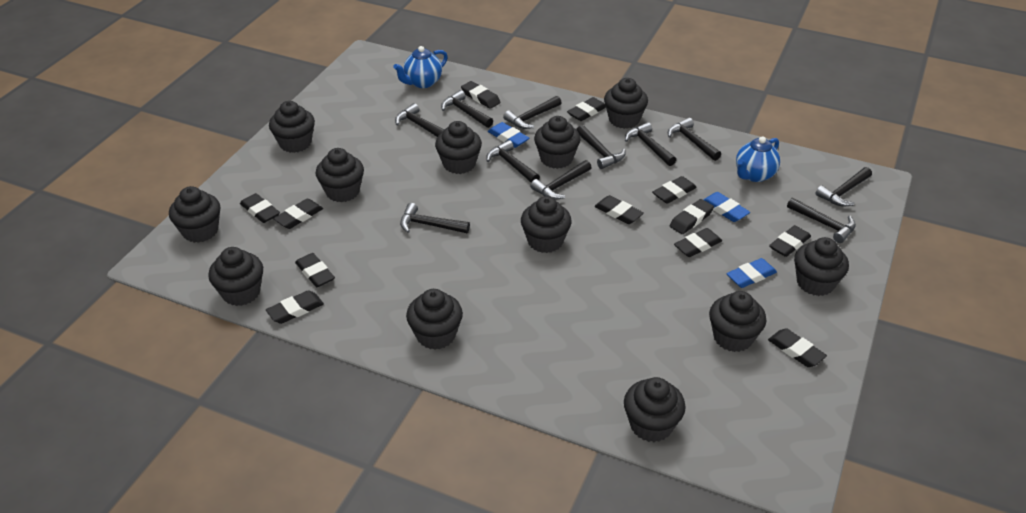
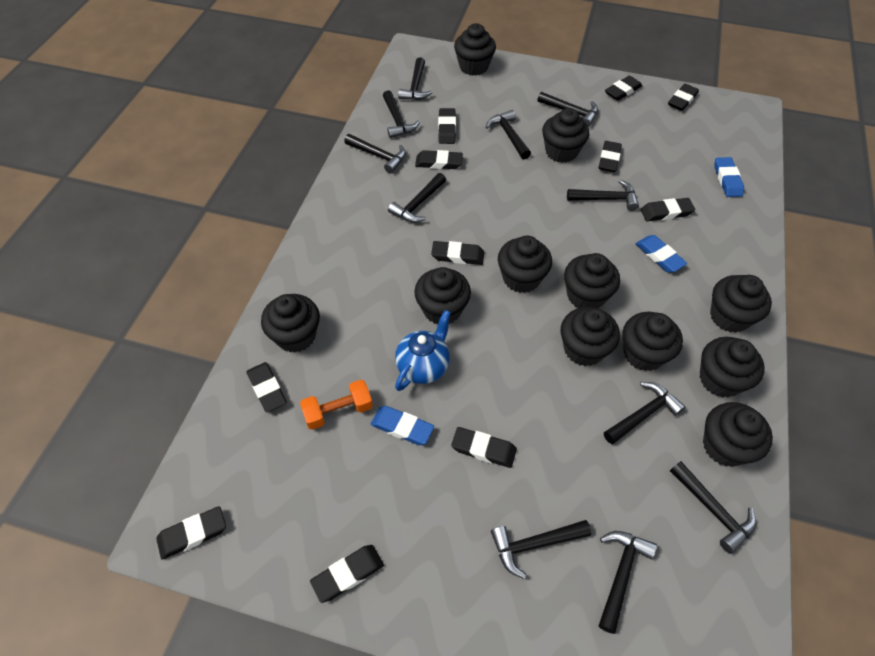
black cupcake: [169,186,221,243] [208,247,263,306] [269,101,315,153] [316,148,364,202] [406,289,463,350] [435,121,482,174] [521,196,572,253] [534,116,580,169] [604,78,648,129] [624,377,686,442] [709,291,766,352] [794,237,849,296] = 12 -> [261,294,320,352] [414,267,471,324] [454,23,496,76] [498,236,552,293] [542,108,589,163] [561,307,620,366] [564,253,620,308] [623,312,683,371] [700,337,765,398] [703,402,773,467] [710,275,772,333] = 11
black eraser: [240,193,280,223] [266,290,324,324] [273,199,323,229] [295,253,335,287] [461,81,501,109] [567,97,606,121] [595,195,644,224] [652,176,697,204] [670,199,714,234] [674,228,722,257] [768,328,827,367] [769,225,811,257] = 12 -> [156,506,226,560] [246,362,287,413] [310,545,384,603] [415,150,463,169] [431,241,484,265] [438,108,456,144] [451,427,517,468] [598,141,622,172] [605,76,642,101] [641,198,695,221] [668,84,699,111] = 11
blue teapot: [393,46,448,88] [736,136,780,182] = 2 -> [395,310,451,391] = 1
orange dumbbell: none = 0 -> [300,380,373,430] = 1

